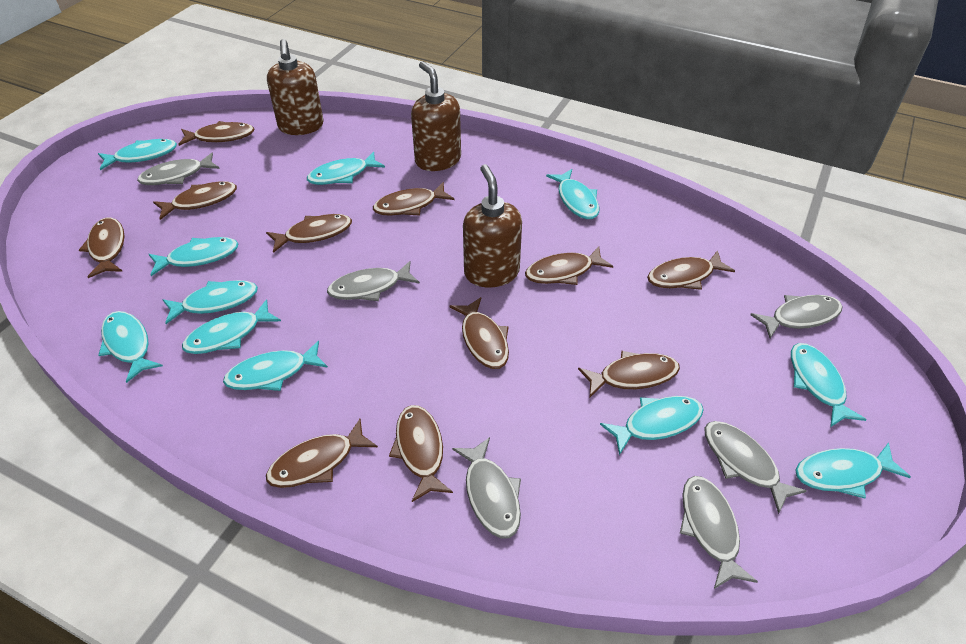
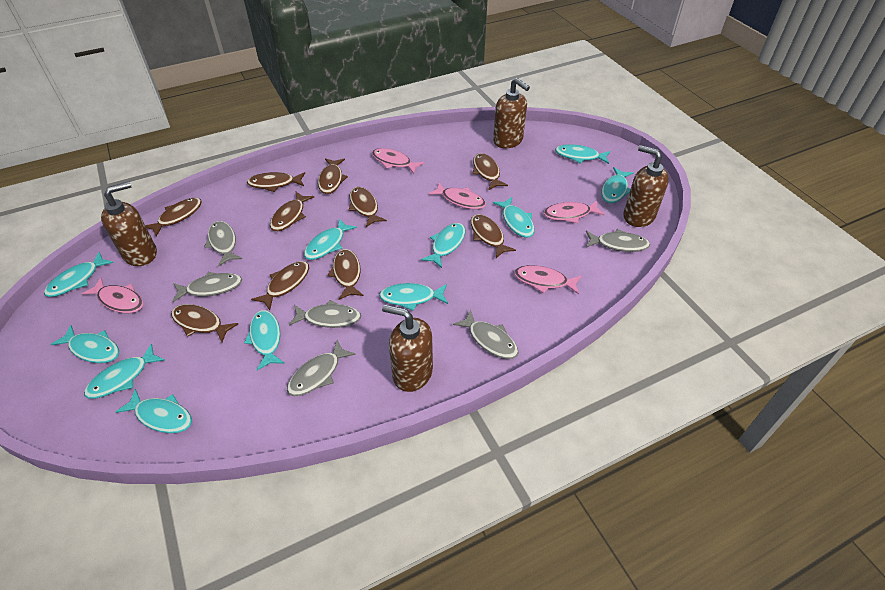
brown fish: [79,217,124,278] [153,181,237,220] [178,121,254,146] [266,214,352,253] [266,419,378,488] [373,182,454,216] [389,405,453,502] [450,297,509,369] [525,246,613,285] [578,351,680,397] [647,250,735,290] = 11 -> [145,198,202,237] [171,304,238,342] [247,172,305,192] [251,261,309,310] [270,192,314,231] [318,158,348,194] [328,249,364,300] [349,187,387,227] [471,214,516,258] [472,153,508,190] = 10
brown soap dispenser: [267,39,324,135] [411,61,461,171] [463,164,522,287] = 3 -> [101,182,157,266] [382,304,433,392] [493,78,530,149] [623,145,669,227] = 4
pink fish: none = 0 -> [81,277,143,313] [372,148,424,174] [428,183,486,209] [514,265,581,294] [544,201,605,223] = 5

